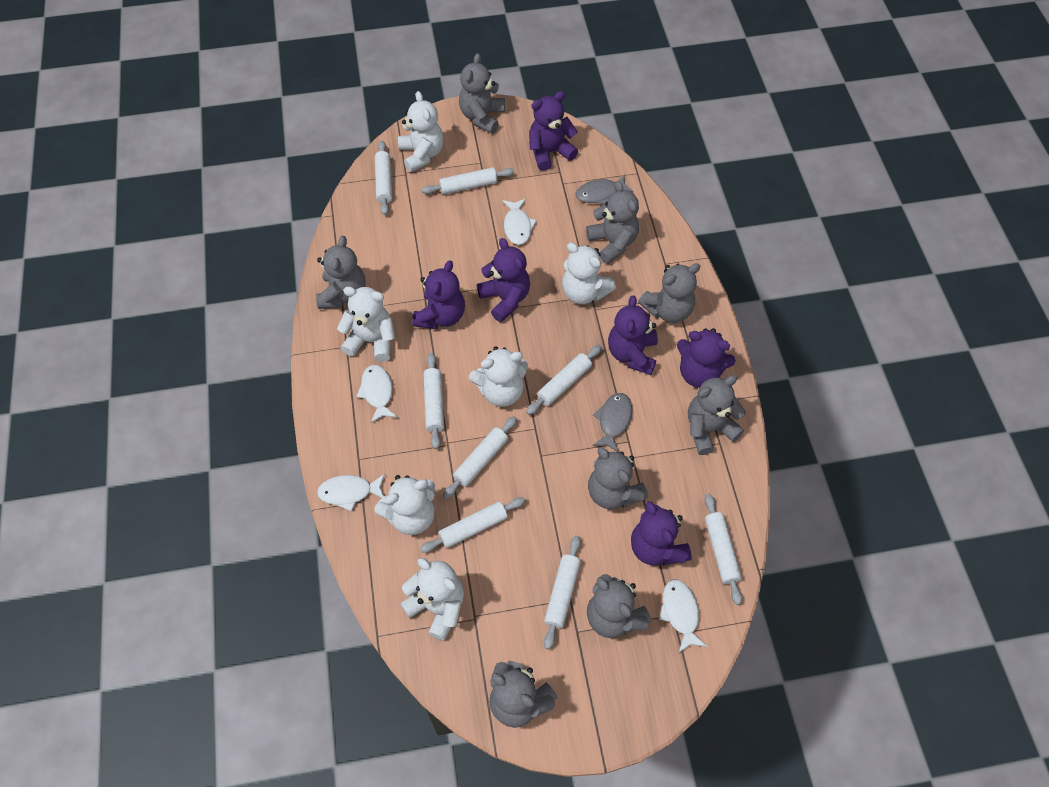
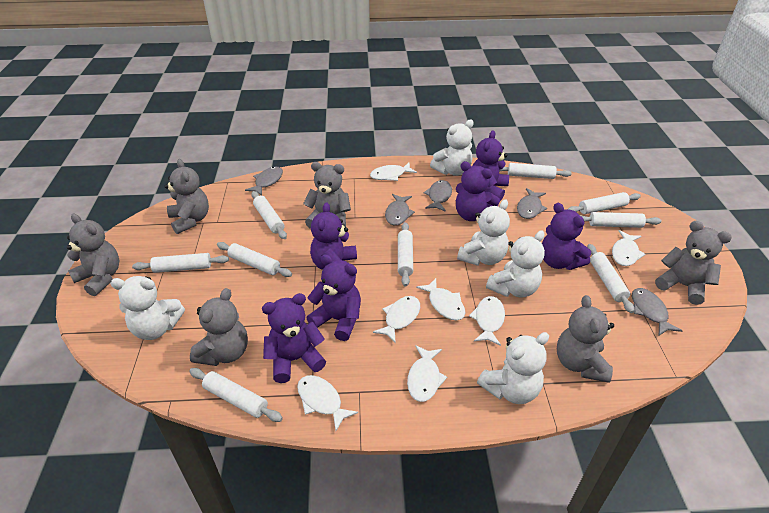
grey fish: [575,174,633,204] [592,393,632,452] = 2 -> [245,167,283,196] [385,194,415,226] [423,180,452,212] [517,188,547,219] [632,288,683,336] = 5
grey teddy bear: [316,236,366,309] [459,53,505,134] [489,661,558,728] [586,181,639,264] [587,574,651,638] [588,447,648,509] [638,263,700,323] [688,375,746,455] = 8 -> [67,214,120,296] [165,159,209,234] [190,288,248,366] [303,162,351,229] [557,295,614,383] [655,221,732,305] = 6
white fish: [317,474,385,511] [356,365,397,423] [502,198,537,245] [659,580,708,653] = 4 -> [297,375,358,431] [370,163,417,181] [373,296,420,344] [407,345,447,402] [416,278,465,320] [469,296,505,346] [612,230,646,266] = 7
white rolling pin: [375,141,392,215] [420,497,525,553] [422,167,514,194] [423,353,444,449] [443,416,517,499] [526,345,602,415] [544,535,581,650] [705,493,742,605] = 8 -> [132,253,229,273] [189,368,283,422] [217,242,292,277] [251,191,287,239] [398,222,413,287] [499,163,572,179] [568,192,641,214] [580,212,662,228] [587,244,634,313] = 9
white teddy bear: [337,287,395,362] [374,475,435,535] [398,91,444,172] [400,558,464,641] [469,346,528,407] [562,242,616,304] = 6 -> [110,276,185,340] [430,119,474,176] [457,199,510,266] [477,332,549,404] [486,230,545,298] = 5

